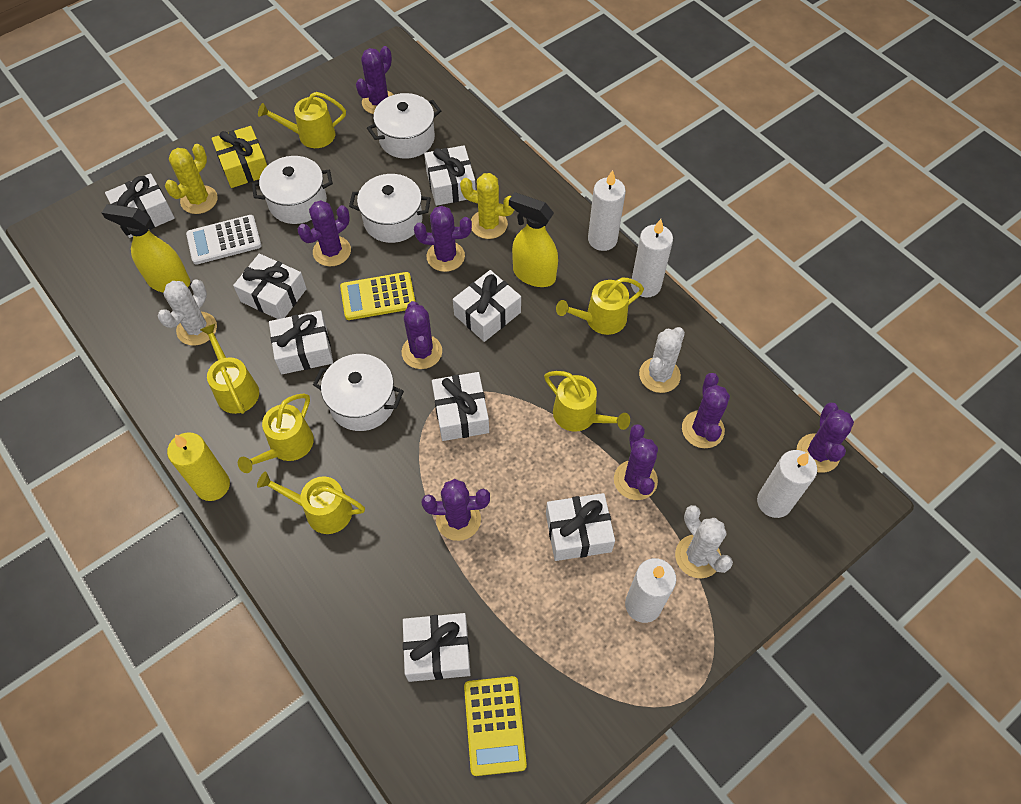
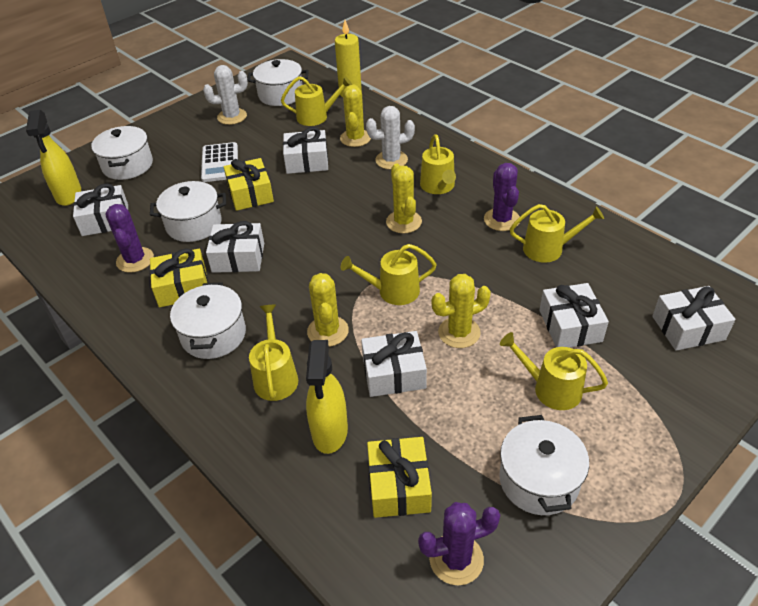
purple cactus: [298,200,351,266] [356,46,394,114] [402,301,442,369] [414,206,472,272] [422,479,490,541] [614,424,658,500] [682,373,730,448] [797,403,854,473] = 8 -> [106,204,154,273] [418,502,500,585] [484,163,520,231] = 3
white cactus: [158,279,217,346] [639,327,685,393] [675,505,733,578] = 3 -> [203,65,248,125] [366,106,415,170] = 2
white candle: [588,170,626,251] [625,558,676,623] [631,219,673,297] [757,450,817,518] = 4 -> none = 0
white gift: [105,173,175,238] [233,254,307,319] [269,311,333,374] [403,613,471,682] [424,145,476,206] [432,372,489,441] [453,270,521,342] [546,493,615,561] = 8 -> [73,184,128,236] [206,221,264,273] [283,127,328,174] [361,331,427,397] [539,283,609,347] [652,286,736,351] = 6
white pot: [252,156,333,224] [313,354,404,431] [349,174,431,243] [367,93,441,159] = 4 -> [91,126,153,180] [150,181,226,242] [170,282,246,359] [247,59,309,106] [499,415,589,515] = 5
yellow cactus: [165,144,218,214] [460,173,514,239] = 2 -> [307,273,349,347] [340,84,371,147] [386,163,422,233] [432,274,491,348] = 4
yellow calculator: [340,272,415,320] [464,676,527,776] = 2 -> none = 0
yellow gift: [212,126,267,188] = 1 -> [150,248,208,307] [224,158,274,211] [367,437,432,518] = 3

